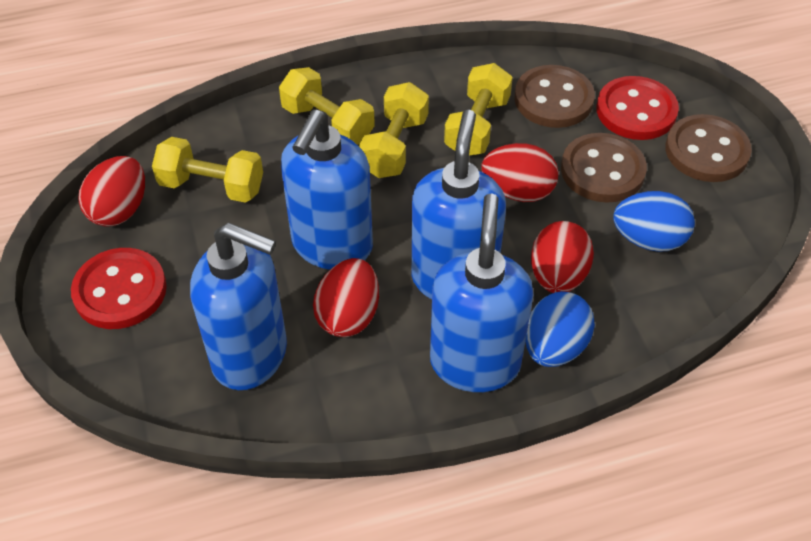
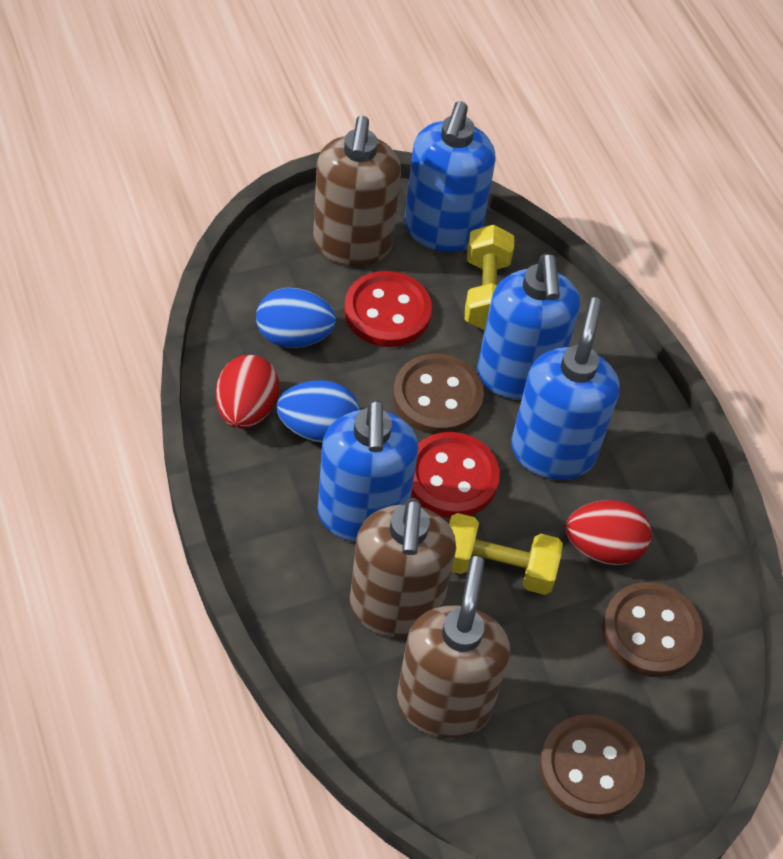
brown soap dispenser: none = 0 -> [313,115,401,266] [350,498,456,638] [397,556,510,739] = 3
red egg: [78,156,145,227] [313,258,379,337] [482,143,559,202] [531,221,594,293] = 4 -> [216,355,279,429] [565,500,651,565] = 2
yellow dumbbell: [152,137,263,203] [279,67,375,145] [359,82,429,178] [444,63,513,155] = 4 -> [449,513,563,595] [465,224,514,330] = 2

